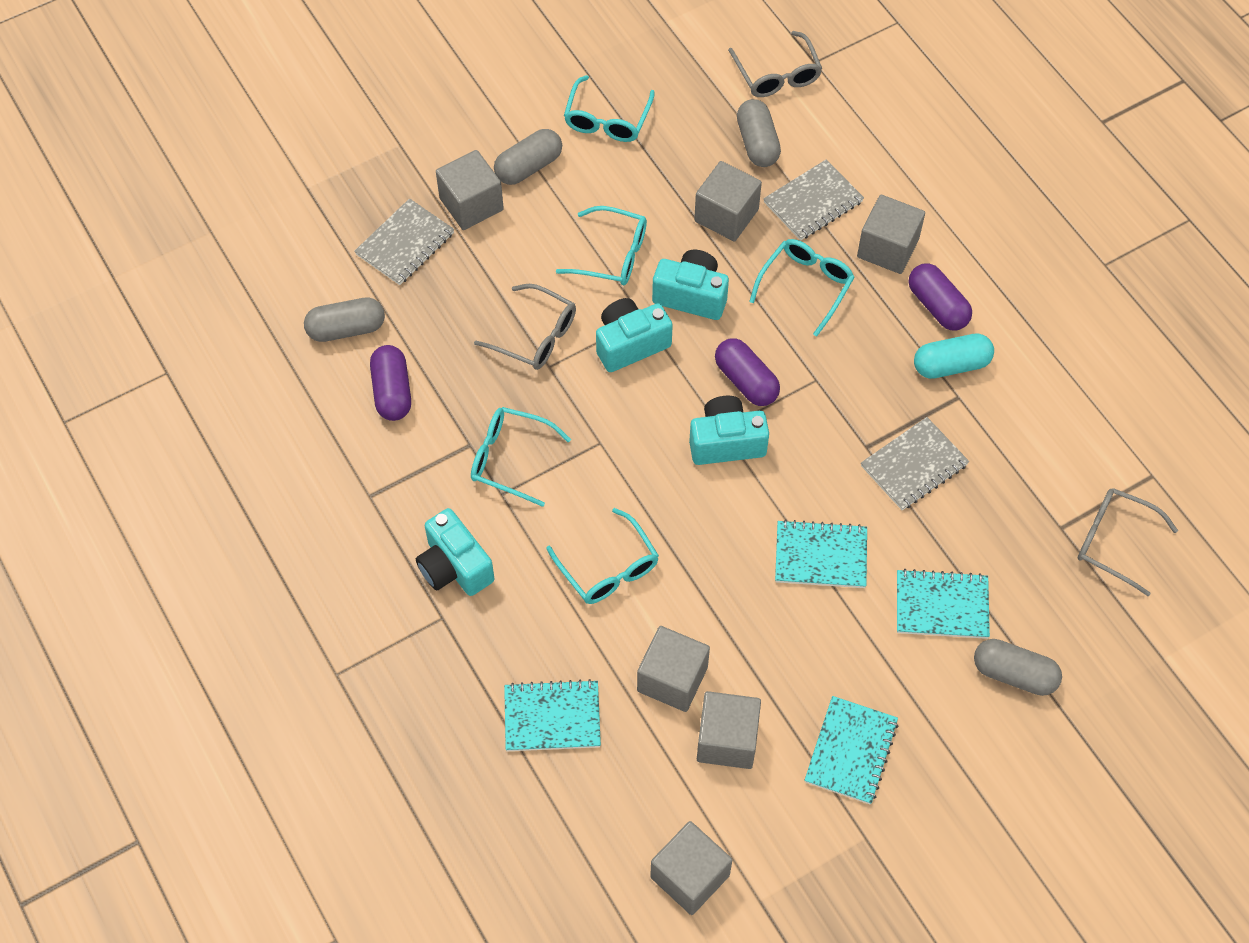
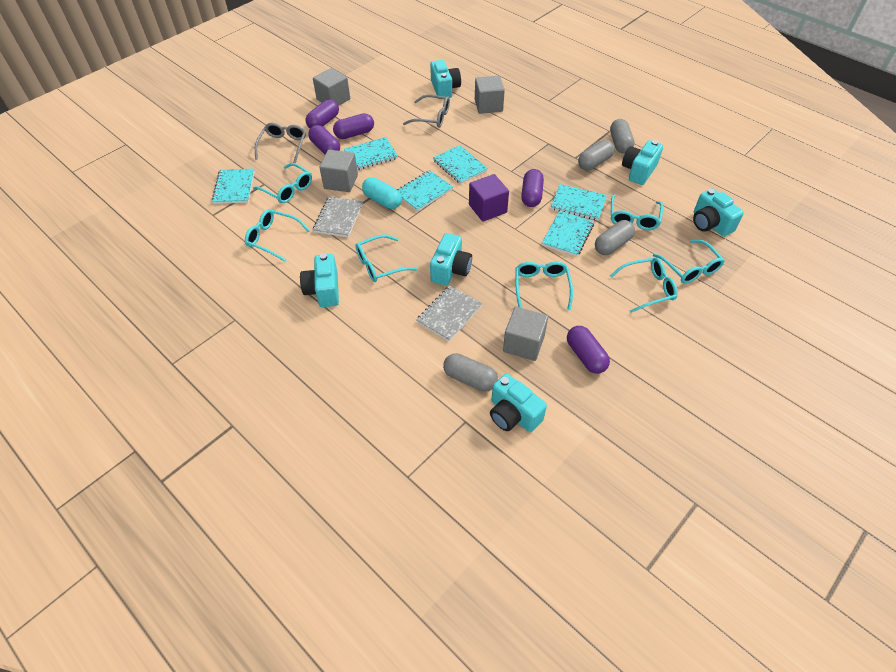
grey cube: [436,150,504,230] [637,626,710,712] [650,821,732,915] [694,161,762,241] [697,691,761,769] [857,195,925,274] = 6 -> [313,68,350,106] [319,150,358,192] [475,76,505,114] [503,307,548,361] = 4
grey glasses: [474,284,576,370] [728,31,822,97] [1078,488,1178,596] = 3 -> [255,123,306,164] [403,95,450,128] = 2
grey notebook: [354,198,454,285] [763,159,864,241] [861,417,969,510] = 3 -> [313,196,363,237] [417,286,482,341] = 2
purple capsule: [370,345,411,421] [715,338,780,406] [909,263,972,330] = 3 -> [306,99,339,128] [308,125,340,155] [333,113,374,139] [521,169,544,207] [567,326,610,374] = 5
purple cube: none = 0 -> [469,174,509,222] = 1
turquoise camera: [416,508,494,596] [596,298,673,372] [652,250,729,320] [689,396,769,465] = 4 -> [300,253,339,307] [430,60,461,99] [430,233,472,285] [490,374,547,432] [622,140,663,185] [693,188,744,237] = 6
turquoise glasses: [471,407,571,507] [546,508,659,604] [556,206,647,286] [564,75,655,142] [749,239,855,337] = 5 -> [245,209,310,262] [253,163,312,203] [355,235,418,282] [515,261,573,310] [610,258,678,313] [611,195,663,230] [653,240,725,284] = 7
turquoise notebook: [504,679,601,751] [775,519,867,588] [804,696,898,804] [897,569,990,639] = 4 -> [212,169,255,204] [344,137,398,170] [397,170,453,212] [433,145,488,184] [542,211,594,257] [551,184,607,220] = 6

